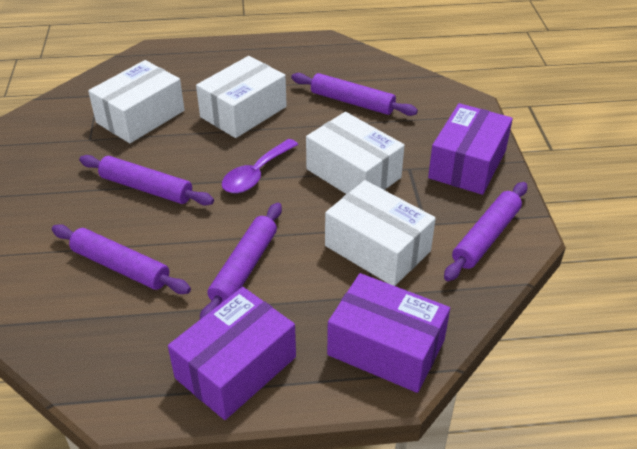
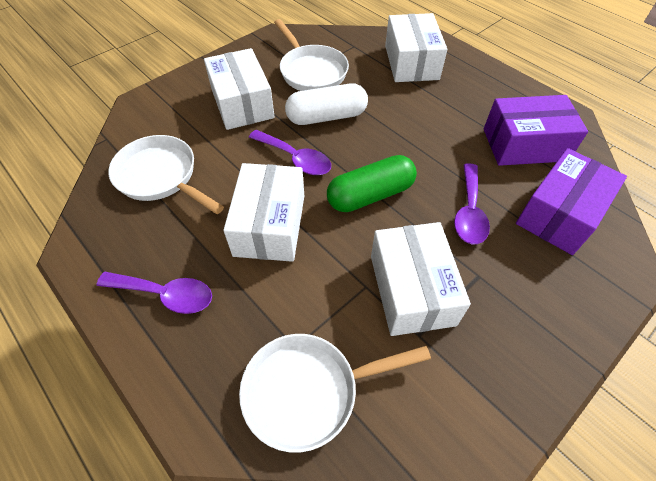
green capsule: none = 0 -> [327,155,417,212] = 1
purple box: [168,287,296,420] [327,273,450,393] [428,103,513,195] = 3 -> [484,95,588,166] [516,148,627,255] = 2
purple rolling pin: [52,224,191,294] [79,155,214,205] [200,203,282,319] [291,73,418,116] [444,182,528,281] = 5 -> none = 0
purple spoon: [222,139,298,193] = 1 -> [97,272,212,314] [249,130,331,175] [454,163,490,244] = 3
white capsule: none = 0 -> [285,83,368,125] = 1
white pan: none = 0 -> [108,135,224,214] [239,334,431,453] [274,19,349,91] = 3

